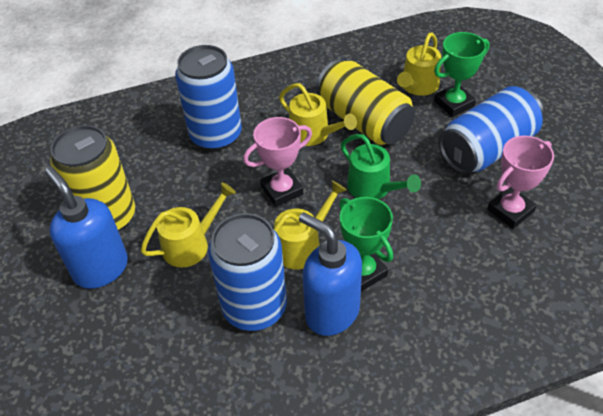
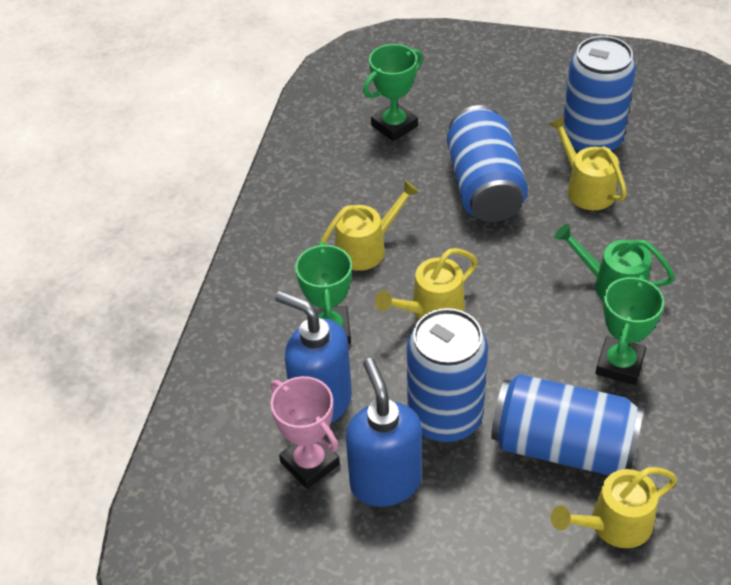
blue can: [175,45,242,151] [208,213,287,331] [439,86,544,174] = 3 -> [407,308,488,442] [447,105,528,222] [491,374,644,475] [563,36,636,153] = 4
green trophy: [339,197,393,291] [434,32,490,117] = 2 -> [295,242,352,344] [363,44,423,141] [595,275,664,385] = 3
pink trophy: [243,117,312,207] [487,136,554,229] = 2 -> [271,376,340,489] = 1
yellow can: [50,125,135,231] [316,59,415,145] = 2 -> none = 0

